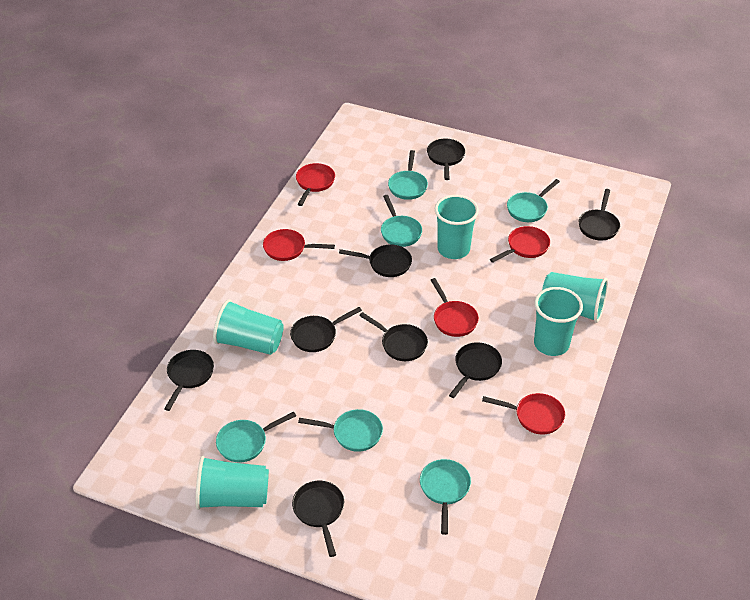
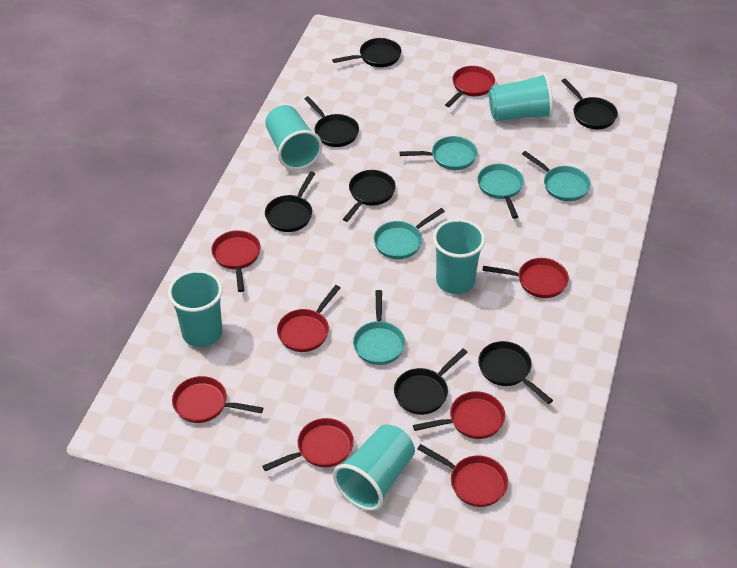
black pan: [164,350,214,411] [290,307,362,352] [292,481,344,557] [339,244,412,277] [359,312,428,361] [427,139,465,180] [449,342,502,398] [579,189,620,241] = 8 -> [265,171,316,232] [304,96,359,147] [332,38,401,67] [343,170,396,222] [394,349,468,415] [478,341,553,404] [562,78,618,129] = 7
red pan: [263,229,335,261] [296,163,335,206] [431,278,479,337] [482,393,565,434] [490,226,550,263] = 5 -> [172,376,263,423] [212,230,261,292] [262,418,354,471] [277,285,340,352] [413,391,505,439] [417,444,508,507] [445,66,495,107] [483,258,569,298] = 8
turquoise pan: [216,412,296,463] [298,409,383,452] [381,195,422,247] [388,150,428,200] [420,459,471,535] [507,179,560,222] = 6 -> [353,290,405,365] [374,208,445,259] [400,136,477,170] [477,164,524,219] [522,151,591,201] = 5

